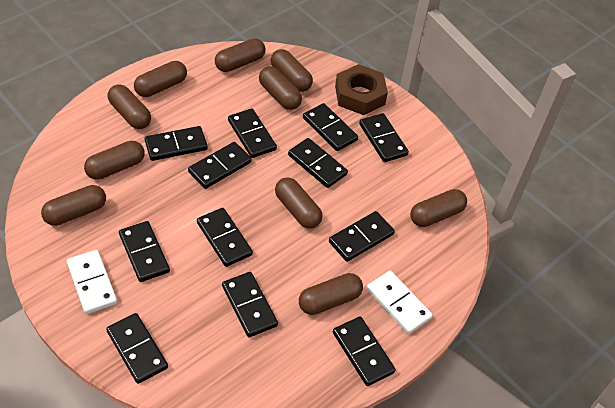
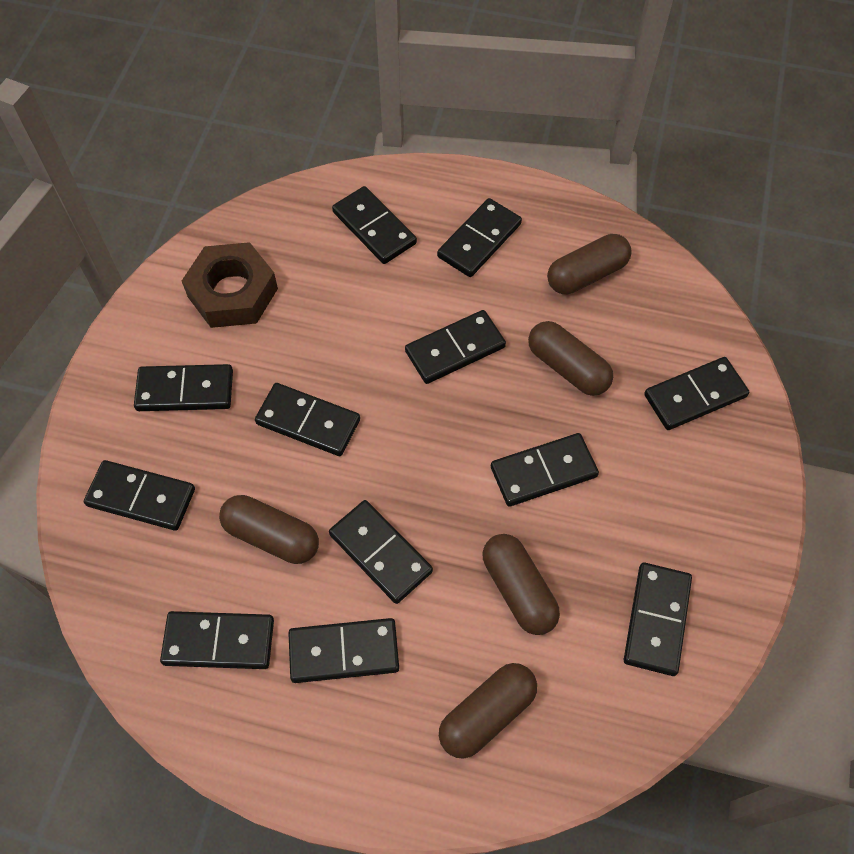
brown capsule: [41,185,106,226] [84,141,145,180] [108,84,151,129] [134,61,187,97] [215,38,266,72] [259,66,302,110] [271,49,313,92] [275,177,323,229] [299,273,363,315] [410,189,467,227] = 10 -> [219,495,319,564] [439,663,537,759] [482,534,560,635] [528,321,613,396] [547,234,632,294] = 5
white domino: [67,250,117,314] [367,270,433,334] = 2 -> none = 0

